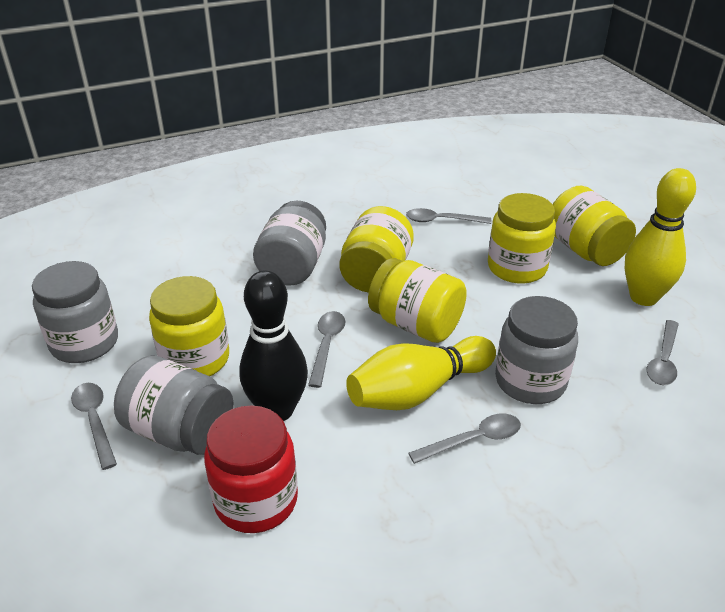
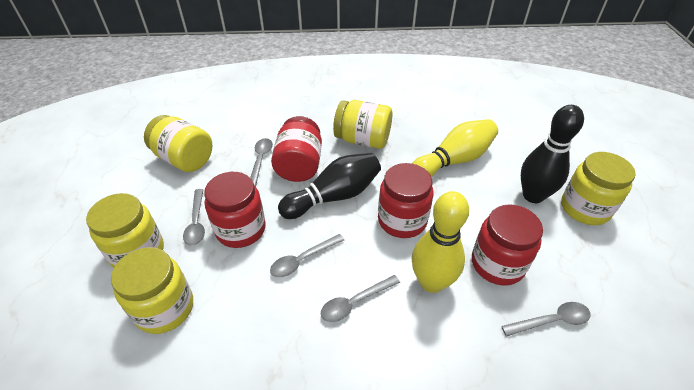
black bowling pin: [239,271,308,421] = 1 -> [278,153,381,219] [521,105,584,203] = 2
grey jar: [32,261,118,363] [114,356,233,455] [253,200,326,286] [495,296,578,404] = 4 -> none = 0
red jar: [204,405,298,533] = 1 -> [204,172,266,248] [271,116,322,182] [378,163,433,238] [472,204,543,285] = 4

